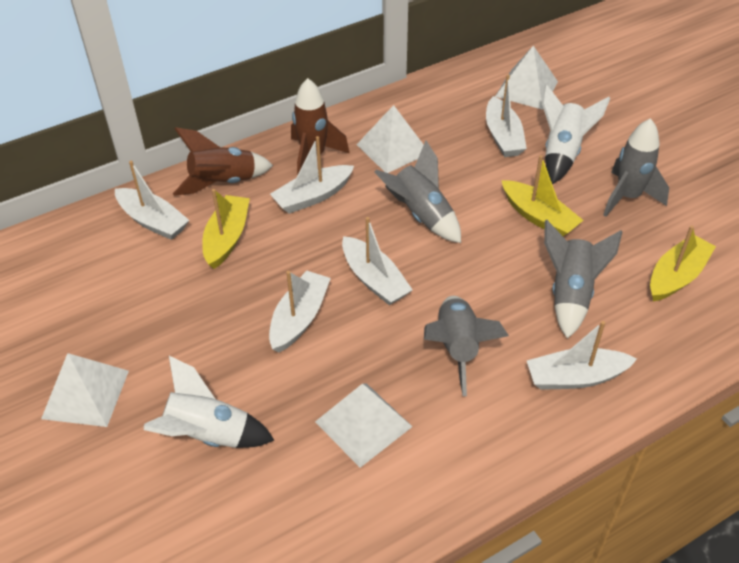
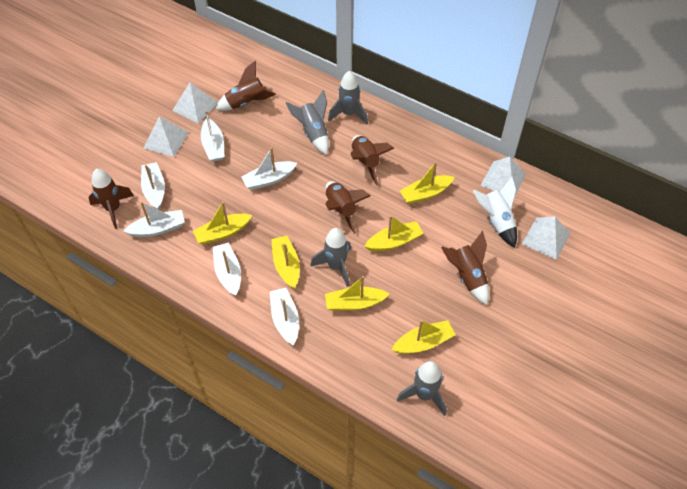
brown rocket: [173,127,273,196] [291,78,350,175] = 2 -> [88,169,134,229] [215,61,276,111] [325,181,371,234] [351,135,394,185] [441,231,489,305] = 5
white rocket: [143,356,274,448] [542,84,610,184] = 2 -> [473,177,517,247] = 1
yellow boat: [202,189,250,269] [502,155,583,236] [650,225,716,301] = 3 -> [193,202,252,245] [271,236,300,289] [325,276,389,311] [364,215,424,251] [392,320,456,354] [400,162,454,204] = 6

